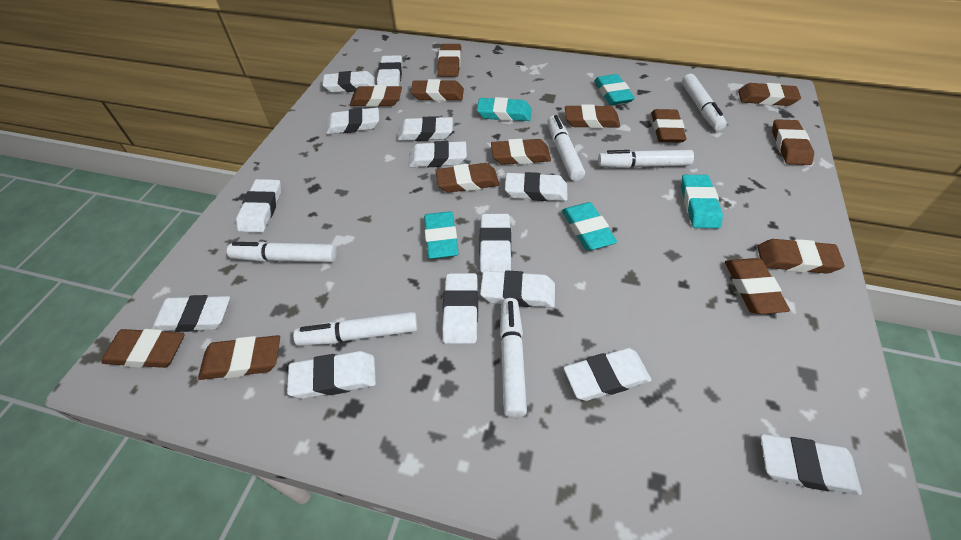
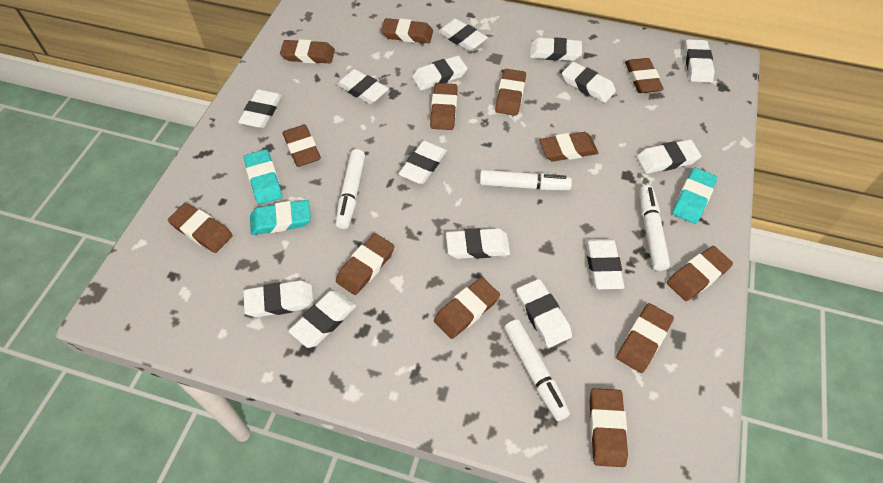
turquoise eraser: [424,211,459,259] [477,97,531,121] [562,202,617,250] [594,74,635,105] [681,175,723,228] = 5 -> [244,149,282,205] [250,200,311,235] [672,168,717,224] = 3
white marker: [227,241,337,262] [293,312,418,346] [500,298,527,418] [547,115,585,181] [598,150,694,168] [682,74,727,131] = 6 -> [336,149,365,229] [480,170,572,190] [504,320,570,421] [640,185,670,271] = 4

